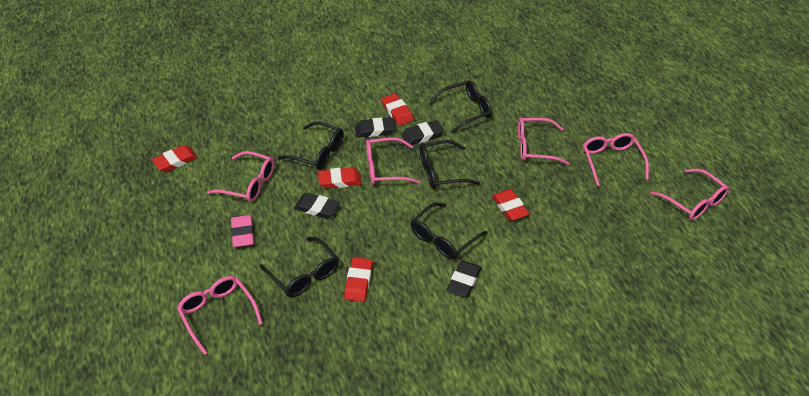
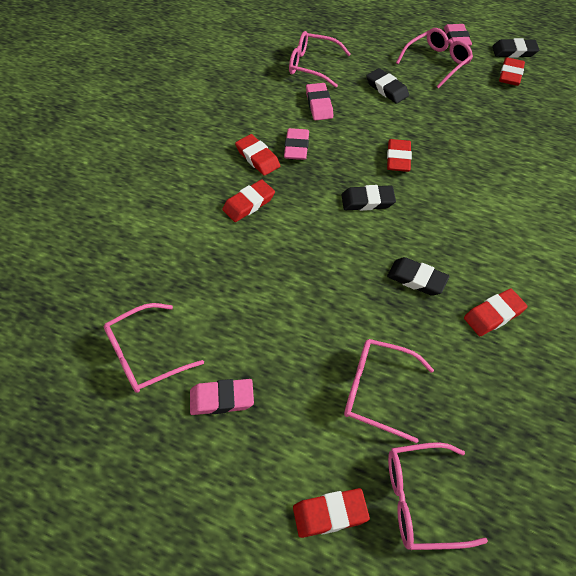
black glasses: [260,237,339,297] [278,121,344,170] [411,202,487,259] [420,140,480,189] [429,80,492,133] = 5 -> none = 0
pink eraser: [231,215,254,247] = 1 -> [190,379,254,415] [284,128,309,160] [306,83,333,120] [444,24,472,47] = 4
pink glasses: [177,276,263,355] [207,151,274,202] [366,137,421,185] [518,118,570,165] [583,133,649,186] [650,169,729,220] = 6 -> [104,303,204,393] [289,31,351,88] [344,339,434,443] [388,442,488,550] [396,28,473,88] = 5
red eraser: [152,145,198,172] [318,167,362,188] [344,257,373,302] [381,93,414,126] [492,189,529,221] = 5 -> [222,179,275,222] [235,134,280,176] [293,488,370,538] [387,139,412,172] [464,288,528,336] [499,57,525,86] = 6

